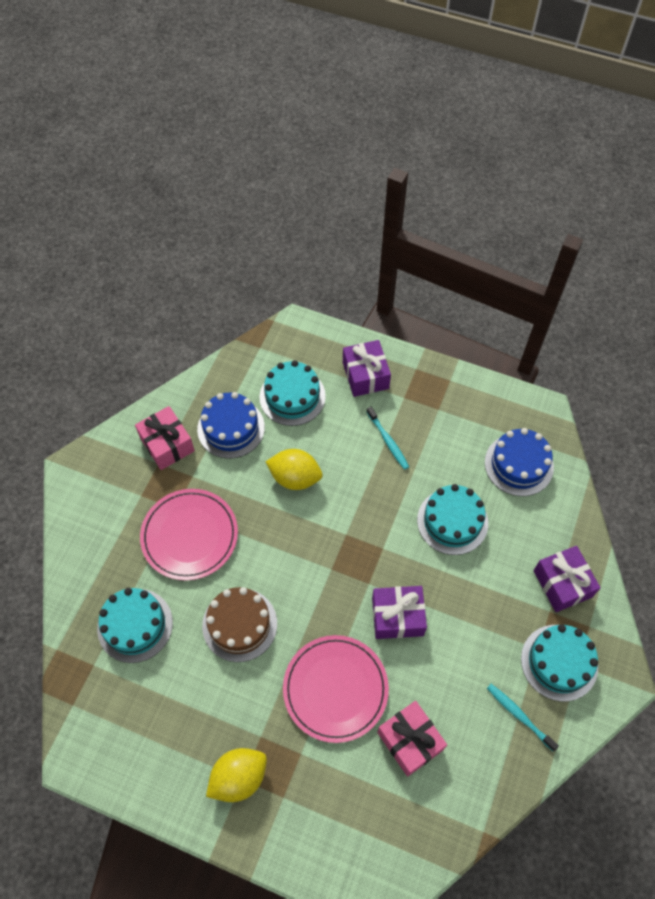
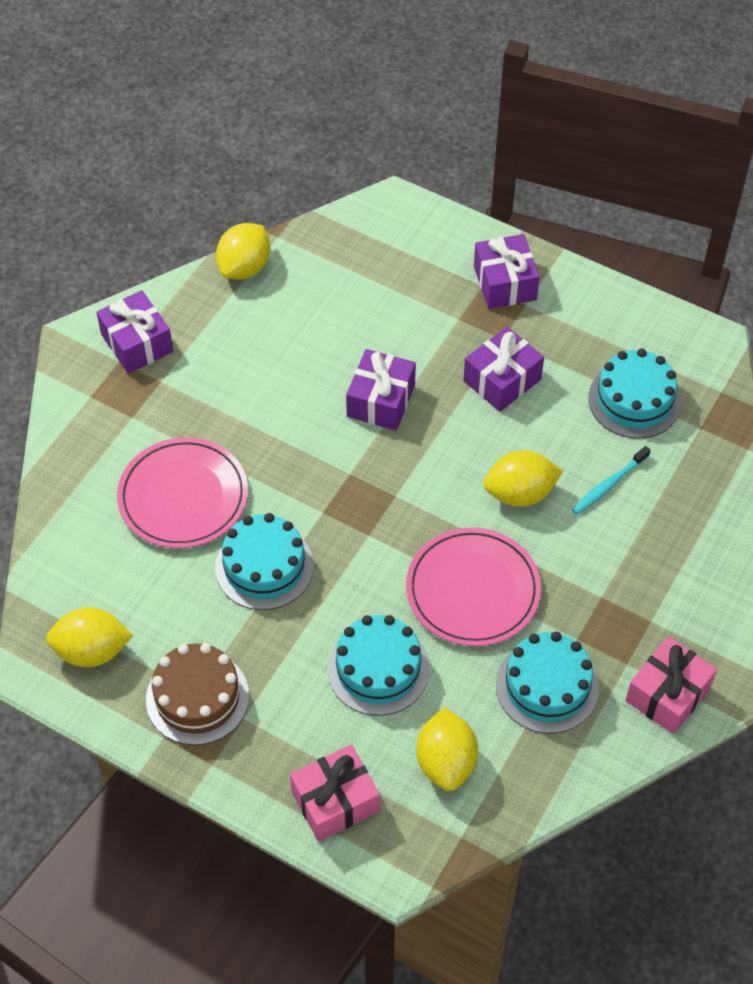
blue cake: [197,392,265,459] [485,428,554,496] = 2 -> none = 0
purple gift: [343,340,391,397] [372,586,427,639] [533,546,601,612] = 3 -> [96,290,173,374] [346,349,416,430] [463,327,544,412] [474,234,540,309] = 4
turquoise toothbrush: [367,407,409,470] [487,684,559,751] = 2 -> [572,446,651,515] = 1
yellow lemon: [206,748,267,802] [266,449,322,490] = 2 -> [46,607,133,668] [216,223,270,280] [416,708,478,791] [483,450,563,507] = 4

